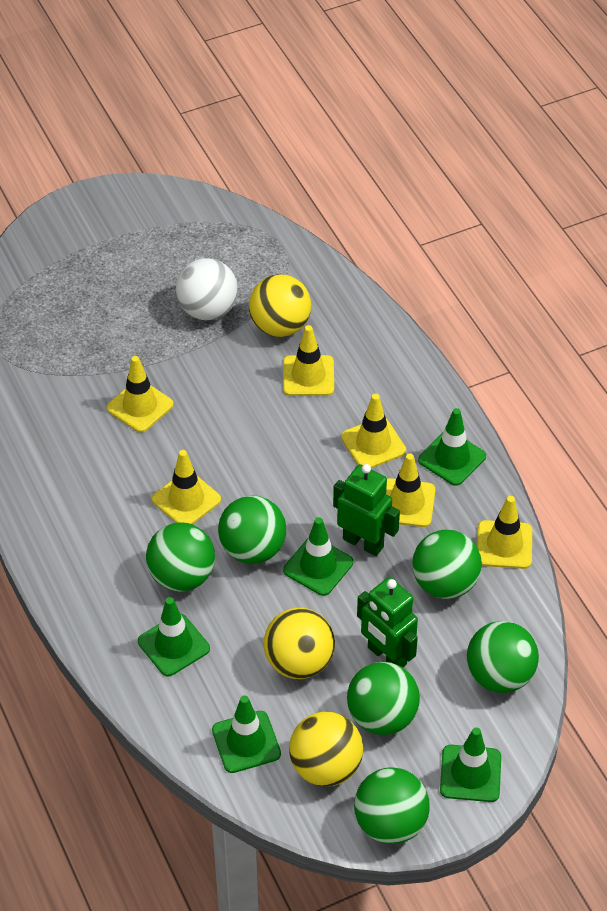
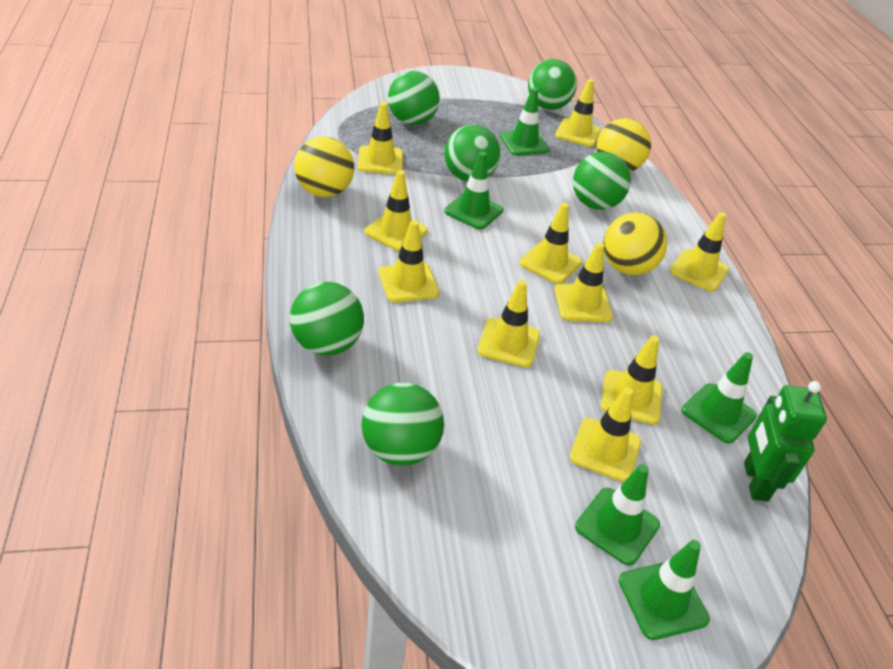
green robot: [333,464,400,556] [357,577,418,667] = 2 -> [744,381,827,502] = 1
white ball: [176,258,238,320] = 1 -> none = 0
yellow traffic cone: [107,356,174,433] [152,450,221,524] [283,325,334,396] [341,394,406,468] [386,453,436,527] [477,496,532,569] = 6 -> [358,102,403,174] [365,170,428,252] [379,220,439,303] [478,280,540,367] [519,203,582,284] [555,79,601,147] [555,242,613,322] [570,387,641,482] [601,335,662,425] [670,212,729,292] = 10

